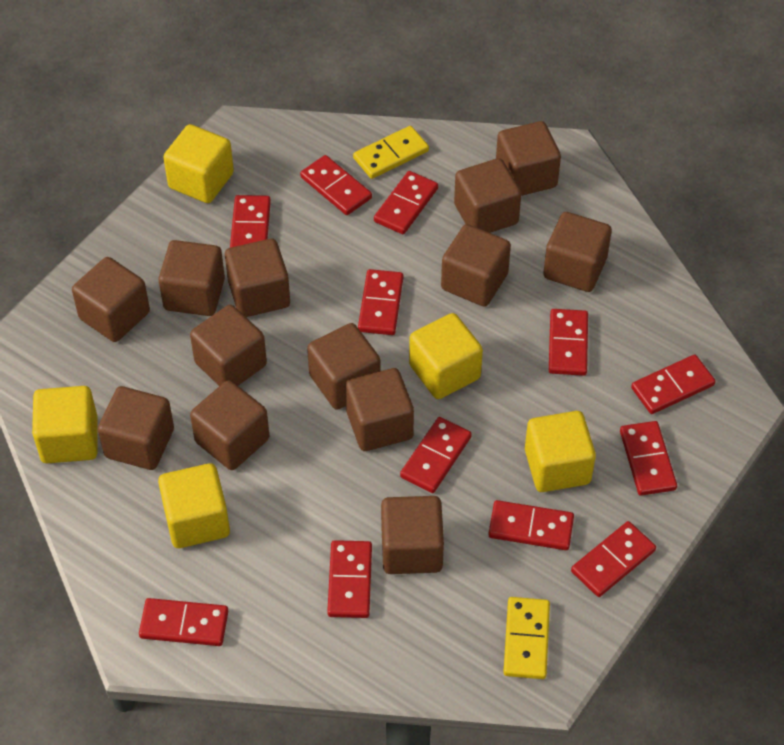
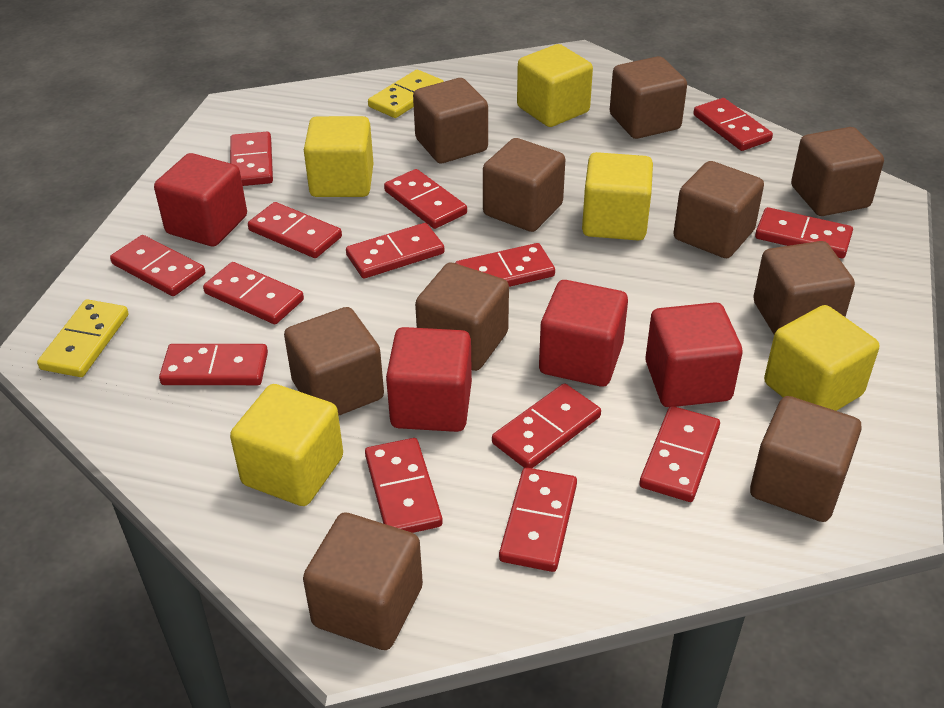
brown cube: [72,257,150,342] [98,386,174,470] [158,240,225,316] [190,305,267,386] [190,380,270,470] [225,239,290,317] [307,323,380,409] [345,368,414,451] [381,496,444,574] [441,224,511,307] [454,158,521,233] [496,121,561,196] [543,212,612,292] = 13 -> [284,307,384,416] [303,512,423,650] [413,78,488,163] [415,263,509,371] [483,138,565,232] [610,56,687,139] [674,161,764,258] [750,396,862,522] [753,241,855,334] [791,127,884,216] = 10
red cube: none = 0 -> [154,153,247,246] [386,327,472,432] [539,280,628,387] [645,302,743,407] = 4
red domino: [139,598,228,646] [230,195,271,248] [300,155,372,215] [327,540,372,618] [358,269,403,335] [374,171,438,234] [400,417,472,493] [488,500,574,550] [549,309,588,376] [571,521,656,597] [620,421,677,496] [631,355,715,414] = 12 -> [110,235,205,296] [159,344,268,385] [203,262,304,324] [230,132,273,186] [248,202,342,258] [346,223,444,279] [365,438,443,533] [384,169,467,229] [455,243,555,287] [492,383,601,468] [499,467,577,572] [639,406,720,502] [693,98,773,151] [755,207,853,258] = 14

